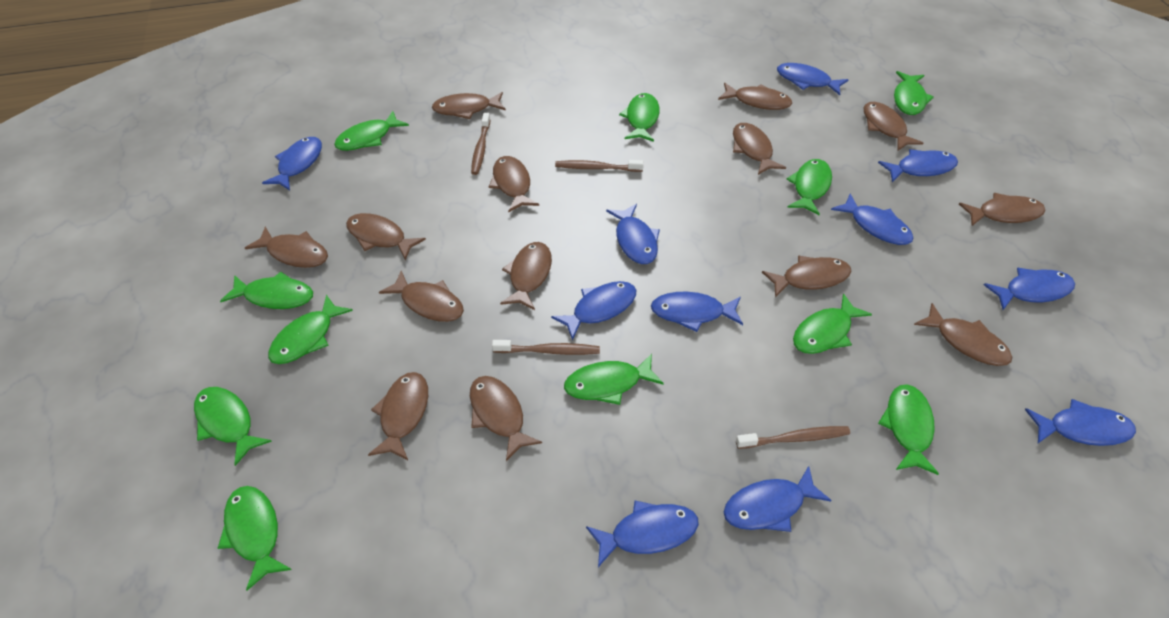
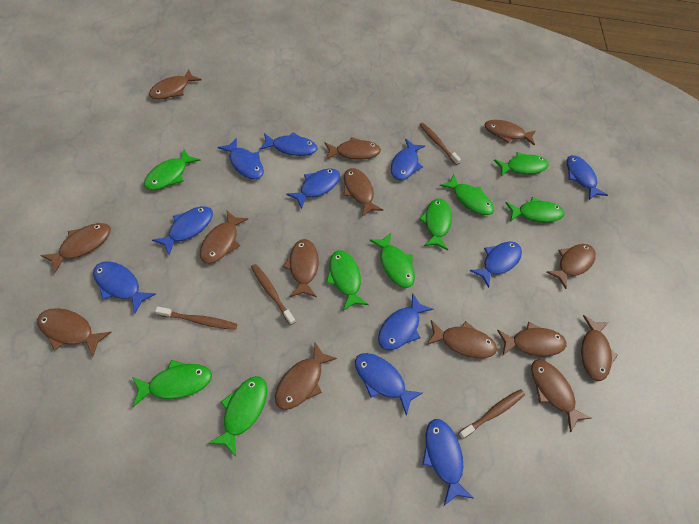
green fish: [194,387,272,466] [218,486,292,591] [220,272,313,309] [268,295,353,364] [334,111,409,151] [564,354,664,405] [619,93,660,142] [786,159,832,215] [793,293,872,354] [878,384,939,475] [894,71,934,115] = 11 -> [132,360,212,407] [144,149,201,190] [208,376,267,457] [326,250,369,311] [369,233,415,288] [419,199,452,250] [440,174,494,215] [494,152,549,177] [506,197,564,223] = 9

